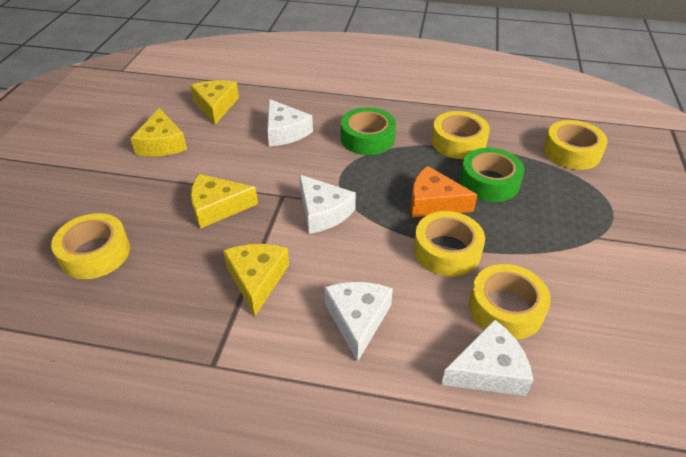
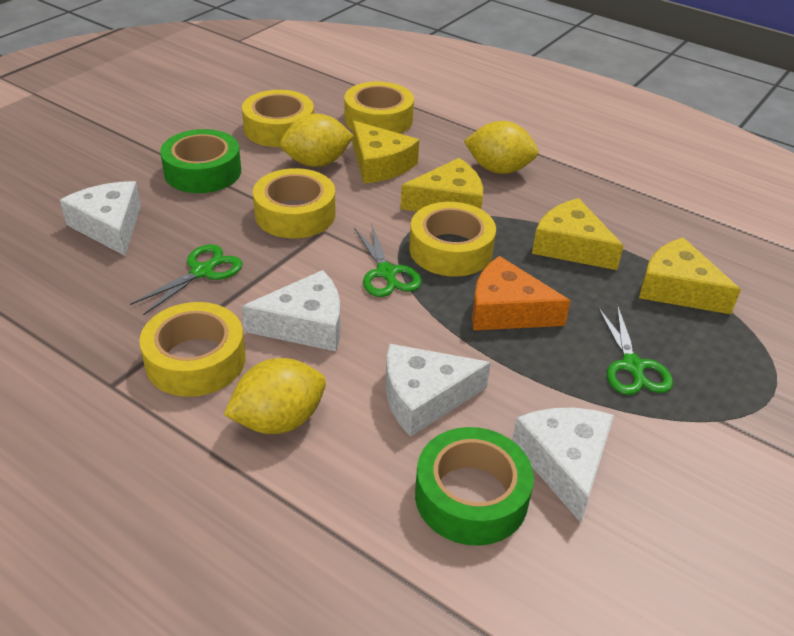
green scissors: none = 0 -> [130,244,242,315] [354,226,421,297] [598,304,673,395] = 3
yellow lemon: none = 0 -> [224,358,326,434] [280,114,354,167] [464,121,538,174] = 3

